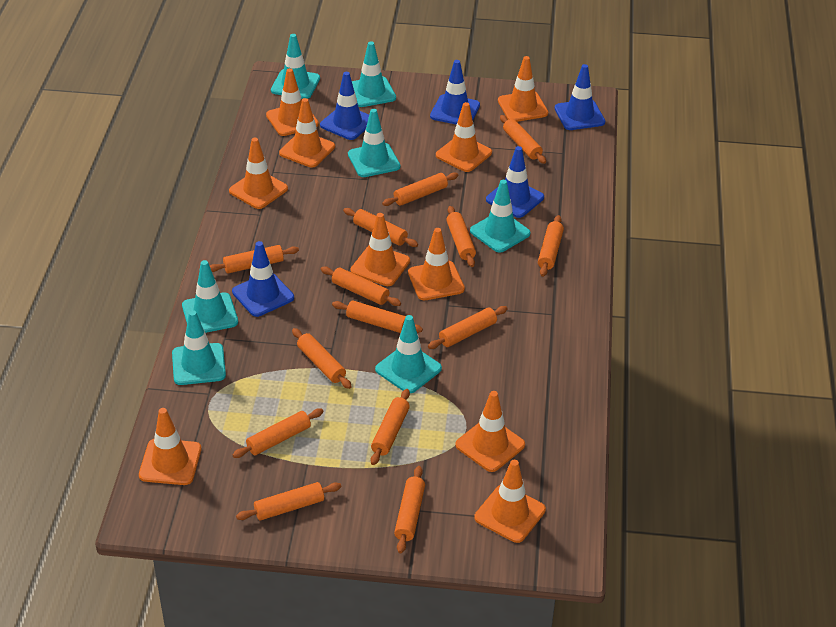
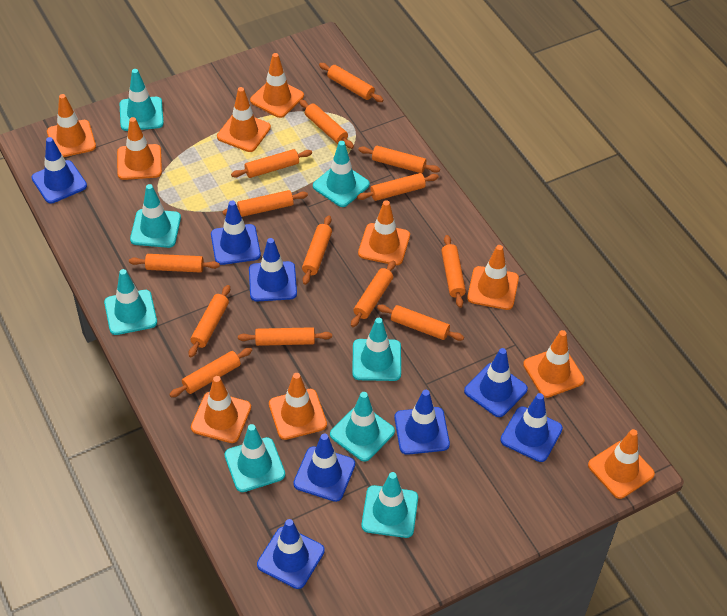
blue traffic cone: [232,241,294,317] [320,72,369,140] [430,60,480,125] [486,146,544,218] [555,64,605,130] = 5 -> [31,137,87,204] [211,201,261,265] [249,238,297,301] [257,519,325,589] [293,434,355,502] [394,390,450,455] [464,348,528,417] [500,393,563,462] = 8
turquoise traffic cone: [172,310,226,385] [182,260,238,333] [271,34,320,99] [348,109,400,177] [352,41,396,107] [375,315,442,393] [470,180,531,253] = 7 -> [104,269,157,335] [120,69,164,131] [130,184,181,248] [225,424,285,492] [313,141,370,207] [330,392,395,462] [352,318,401,381] [361,472,418,538] = 8

